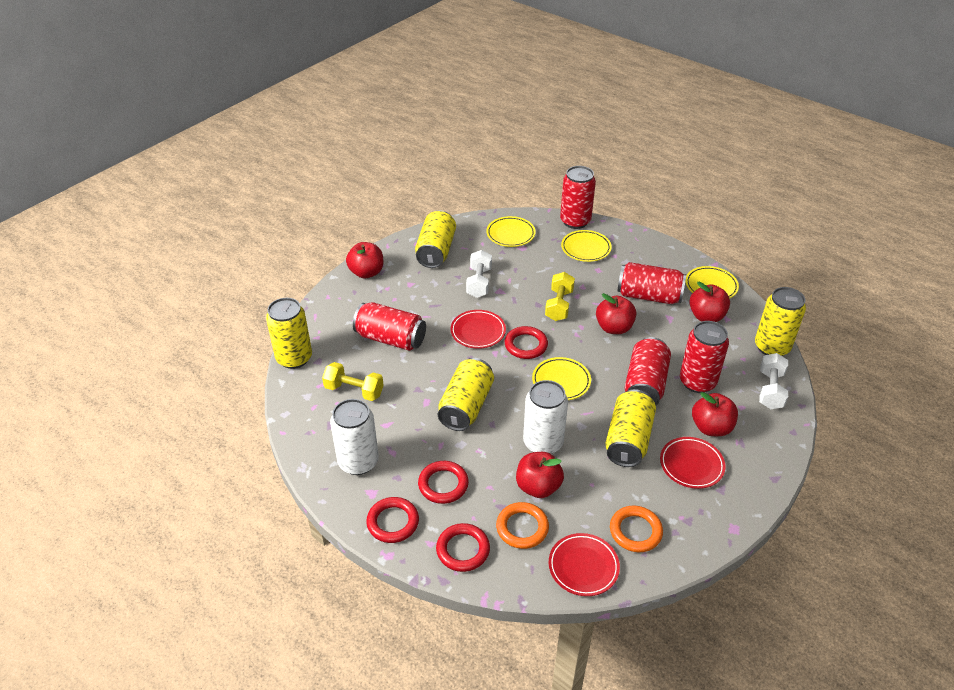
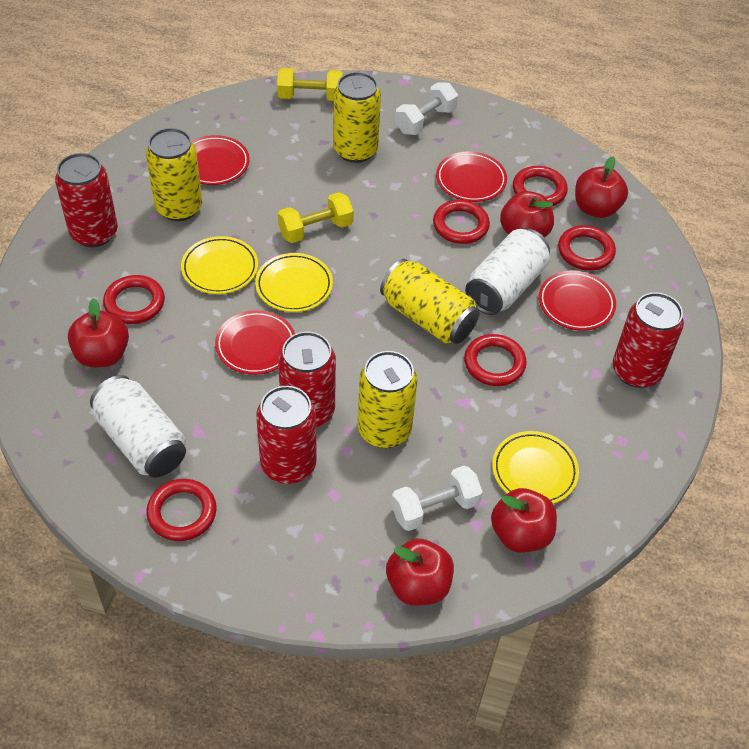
orange ring: [496,502,549,549] [610,506,663,552] = 2 -> none = 0
red can: [353,302,426,351] [560,166,596,229] [617,262,686,304] [625,337,671,405] [680,321,729,393] = 5 -> [55,153,118,247] [256,386,317,484] [278,332,336,427] [613,292,684,388] = 4
red plate: [450,310,506,349] [549,533,620,596] [660,437,726,489] = 3 -> [192,135,250,185] [215,310,295,375] [436,151,507,202] [539,271,616,331] = 4
red ring: [366,497,419,543] [418,461,469,504] [436,523,490,572] [505,326,548,359] = 4 -> [103,275,165,324] [146,479,216,541] [433,200,490,244] [464,334,527,386] [513,166,568,207] [558,225,616,271] = 6
yellow can: [266,298,312,369] [415,210,456,268] [438,358,494,431] [605,389,656,467] [755,287,806,356] = 5 -> [146,128,202,221] [333,72,381,163] [357,351,417,448] [380,259,479,344] = 4
yellow plate: [486,216,536,247] [532,357,591,400] [561,230,612,262] [685,266,739,299] = 4 -> [181,236,258,294] [255,253,333,312] [492,431,579,504] = 3

